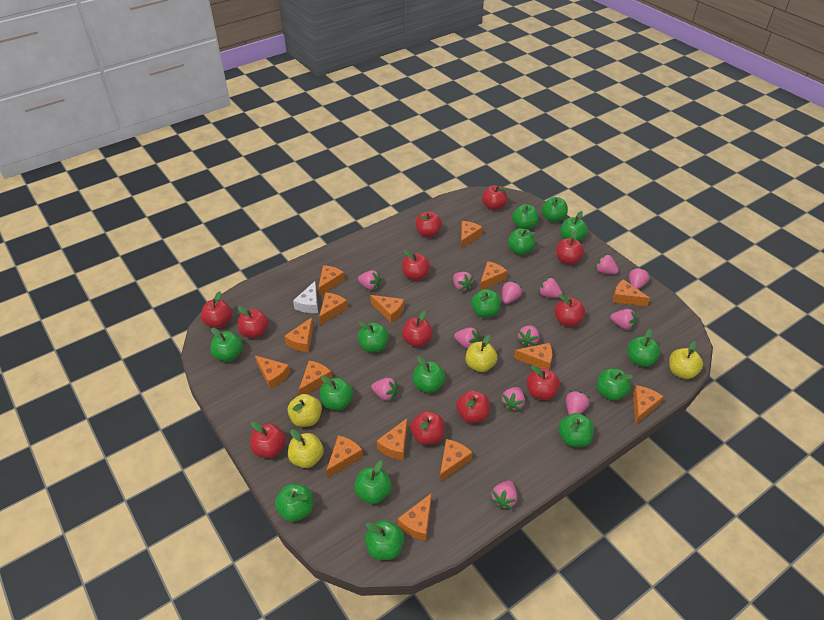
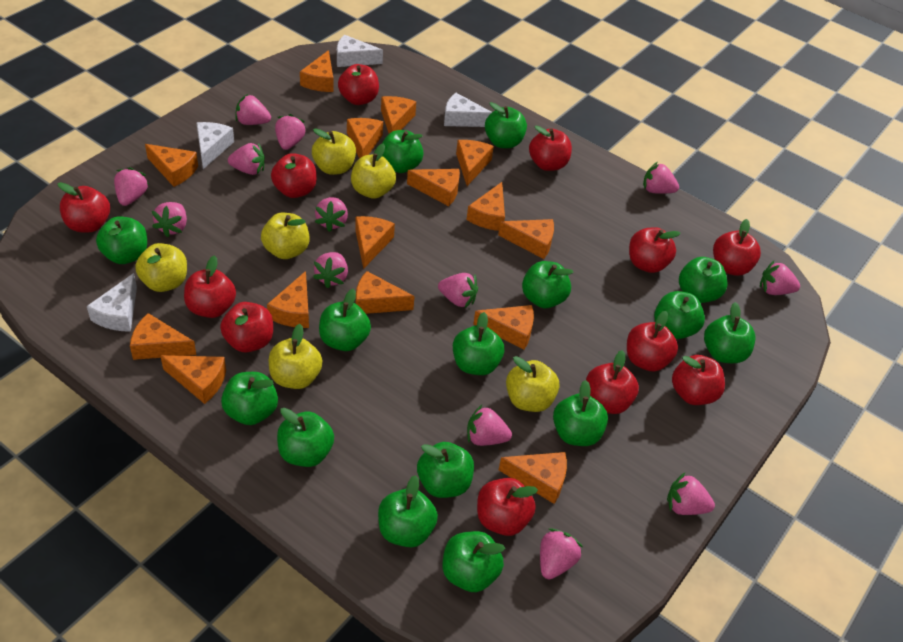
white cheese: [293,281,318,313] = 1 -> [87,273,137,332] [196,122,234,169] [337,35,383,67] [444,93,492,127] = 4
yellow apple: [287,394,322,427] [288,429,324,468] [466,334,497,372] [669,341,703,379] = 4 -> [135,243,187,292] [261,213,309,259] [269,324,323,389] [312,128,356,175] [351,143,396,199] [506,356,559,412] = 6

